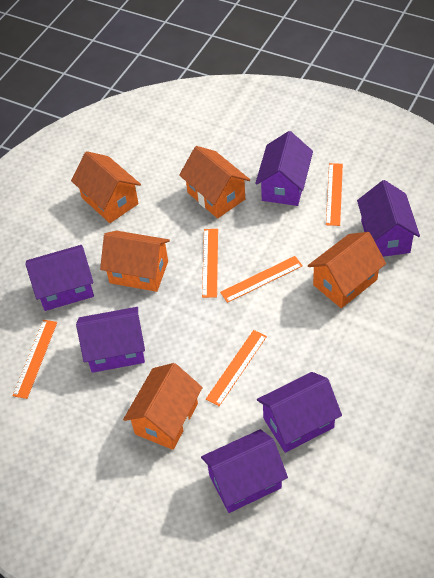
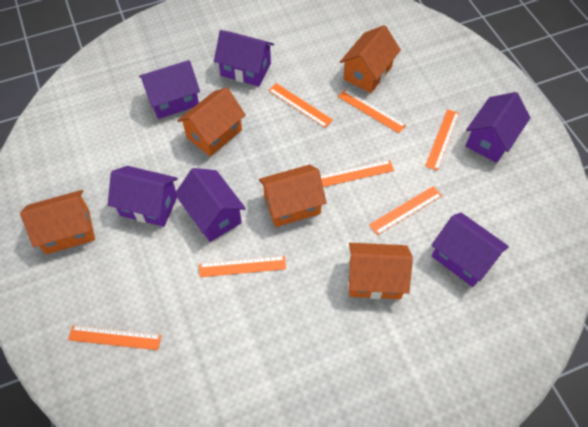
orange ruler: [12,320,57,399] [202,229,218,298] [206,330,267,406] [220,256,303,303] [326,163,343,226] = 5 -> [68,325,162,350] [199,256,286,277] [268,83,333,128] [321,160,394,187] [338,89,406,133] [369,186,442,235] [425,109,460,171] = 7

